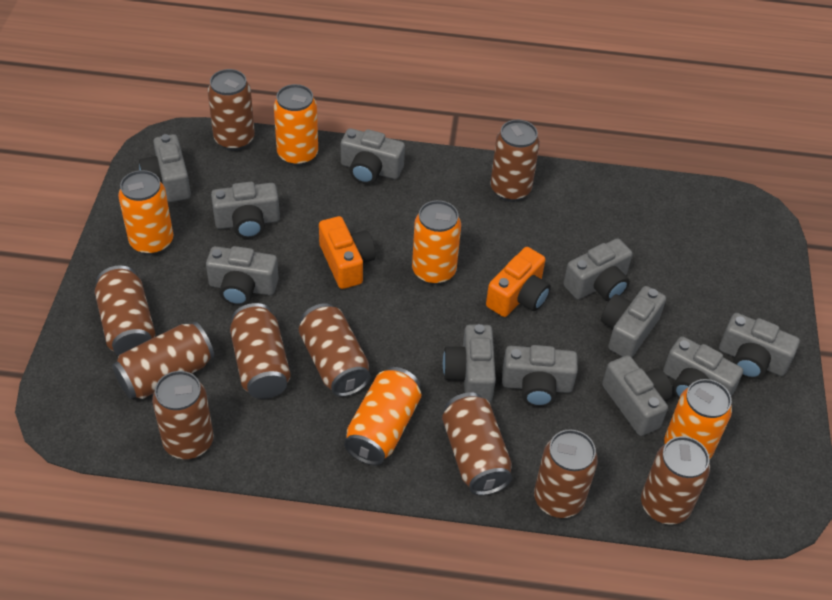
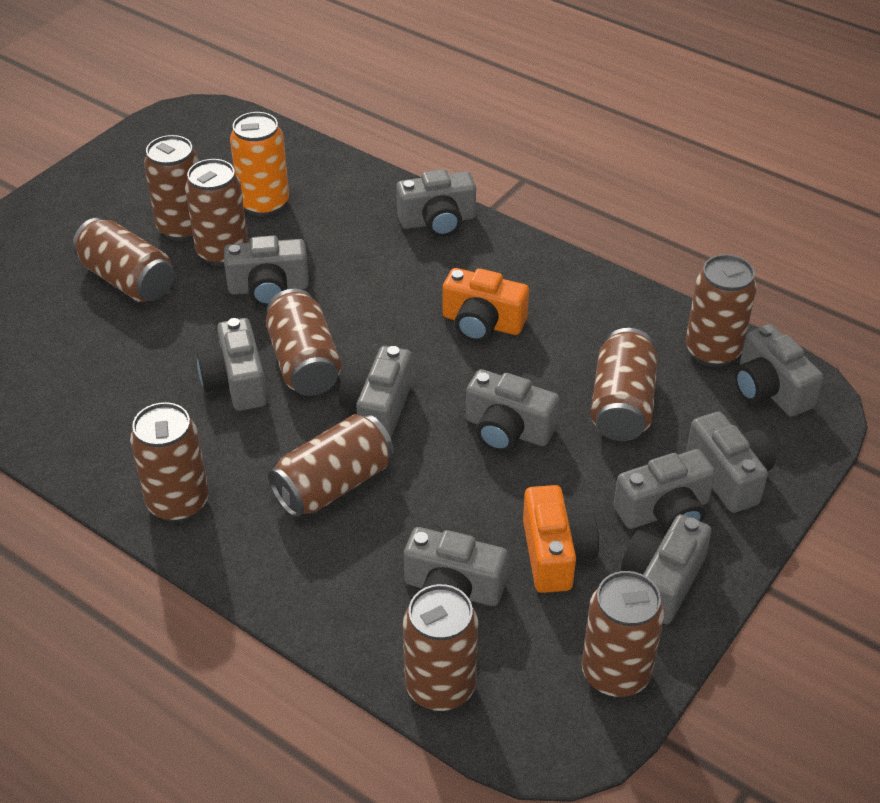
grey camera: [139,134,191,202] [206,246,279,306] [211,182,280,239] [341,128,405,184] [443,324,496,402] [502,345,578,407] [563,238,633,301] [601,286,666,357] [602,355,672,436] [663,336,743,399] [719,313,800,379] = 11 -> [197,318,267,411] [224,235,309,307] [339,346,412,438] [396,169,476,237] [404,527,508,606] [466,369,559,452] [614,449,715,533] [621,514,712,624] [686,411,775,513] [735,324,823,417] = 10
orange can: [118,170,173,255] [274,84,318,166] [344,367,421,466] [412,200,461,285] [664,379,732,460] = 5 -> [230,112,289,217] = 1

